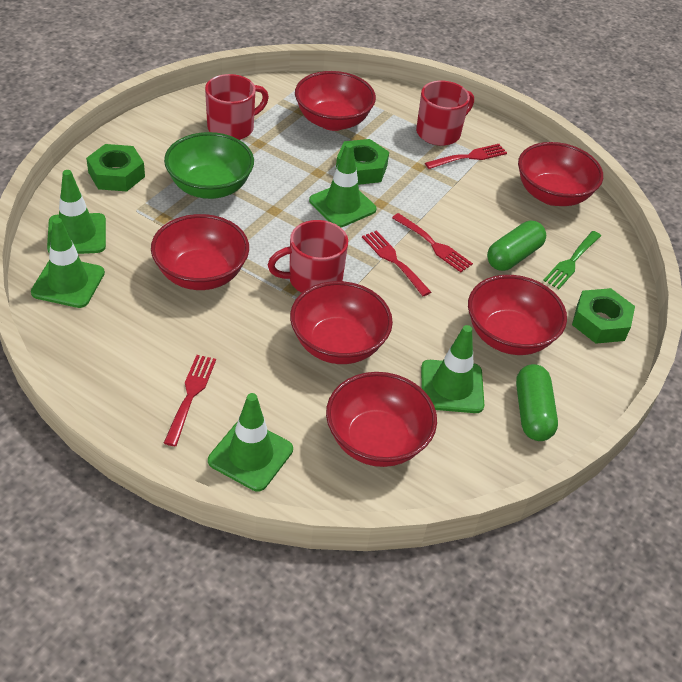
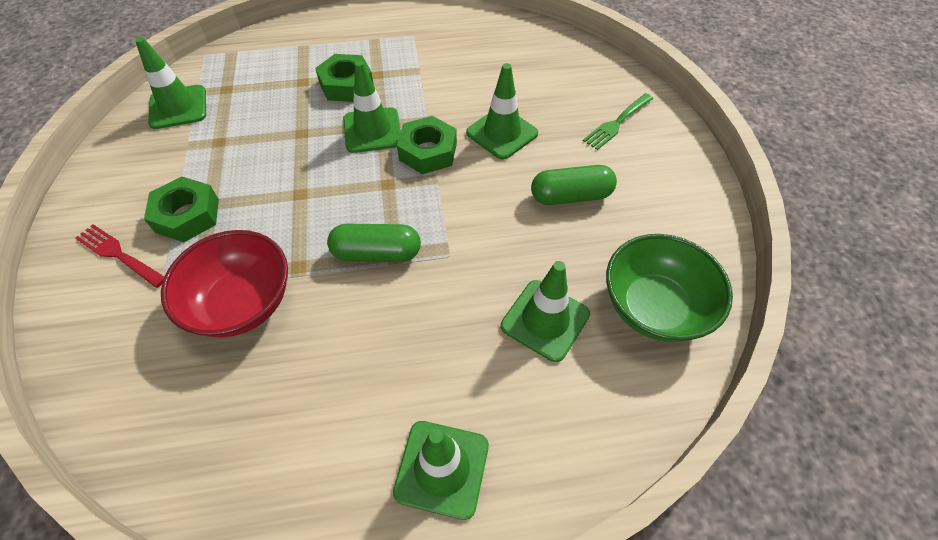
red bowl: [151,214,249,290] [290,281,393,364] [295,71,376,131] [326,372,437,467] [468,275,567,355] [518,142,603,206] = 6 -> [161,230,288,338] = 1
red fork: [164,355,216,446] [362,230,431,296] [392,213,473,272] [425,144,507,169] = 4 -> [75,224,164,288] = 1
red mug: [205,74,269,140] [268,220,348,293] [416,80,474,146] = 3 -> none = 0

